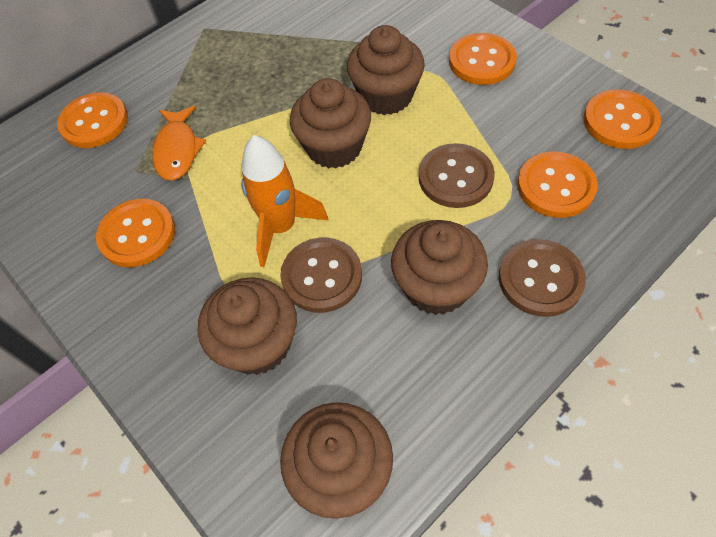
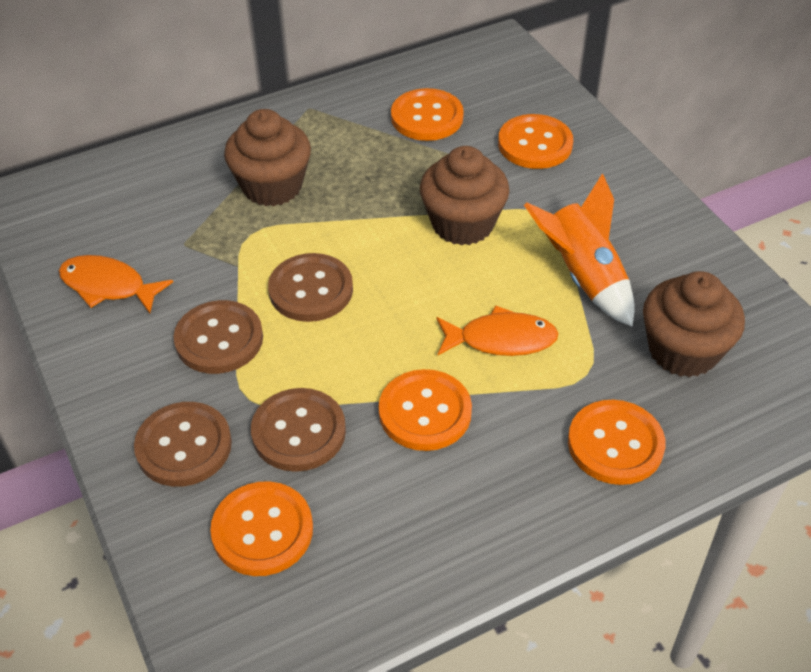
brown button: [280,238,362,313] [419,143,495,208] [499,239,586,317] = 3 -> [134,402,232,487] [173,300,263,374] [251,388,346,472] [268,253,353,322] = 4
brown cupcake: [198,277,297,375] [280,402,393,519] [290,78,371,169] [347,25,425,115] [391,220,488,315] = 5 -> [224,109,311,206] [420,146,510,246] [643,271,745,377] = 3
orange fish: [152,106,206,181] = 1 -> [59,255,173,313] [436,305,559,356] = 2

